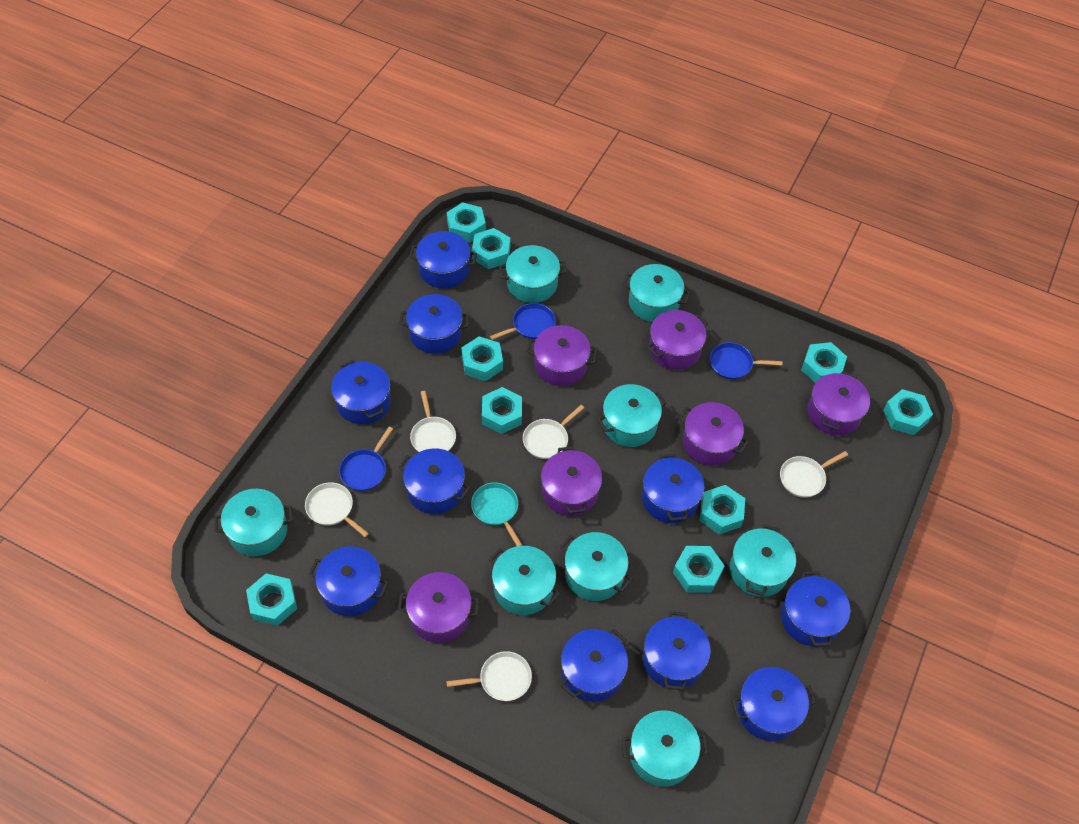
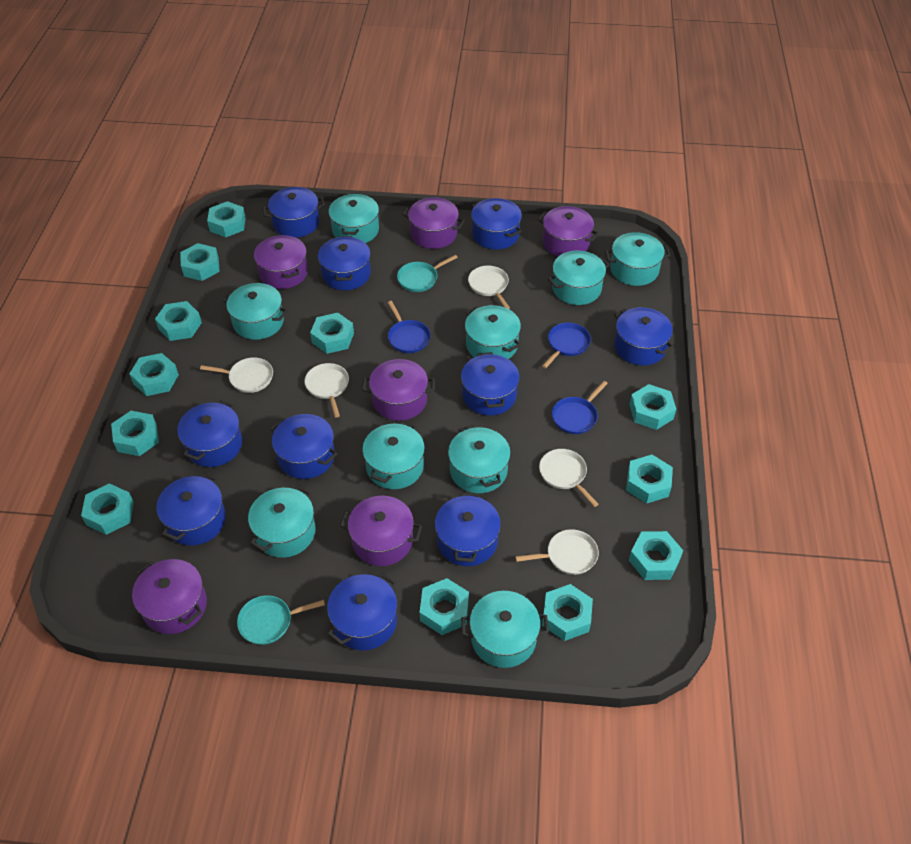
turquoise nut: [246,573,297,626] [447,202,486,243] [461,336,503,381] [472,228,511,269] [482,387,522,434] [673,546,725,593] [700,485,745,535] [801,342,847,383] [883,389,933,435] = 9 -> [81,483,134,535] [111,411,159,456] [130,353,179,396] [155,301,202,341] [180,243,220,281] [207,201,246,237] [310,313,354,354] [420,578,469,635] [542,584,593,641] [626,455,673,504] [629,384,676,430] [629,531,683,580] = 12
turquoise pan: [471,482,522,546] = 1 -> [237,595,325,645] [397,255,458,292] = 2
turquoise pot: [214,489,293,556] [489,546,560,615] [499,245,567,303] [560,532,633,601] [597,384,666,447] [622,264,691,322] [622,710,708,787] [730,524,796,597] = 8 -> [222,283,288,340] [248,486,316,558] [328,193,379,243] [362,421,425,489] [448,425,511,493] [461,591,549,668] [465,305,521,359] [548,251,610,305] [605,232,671,286] = 9

